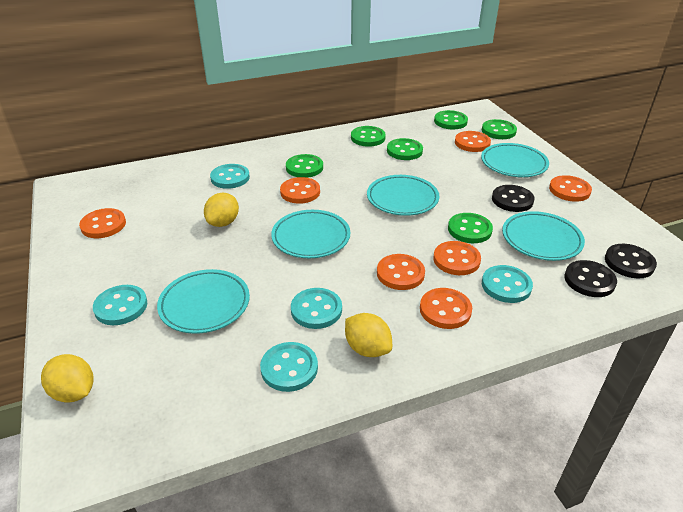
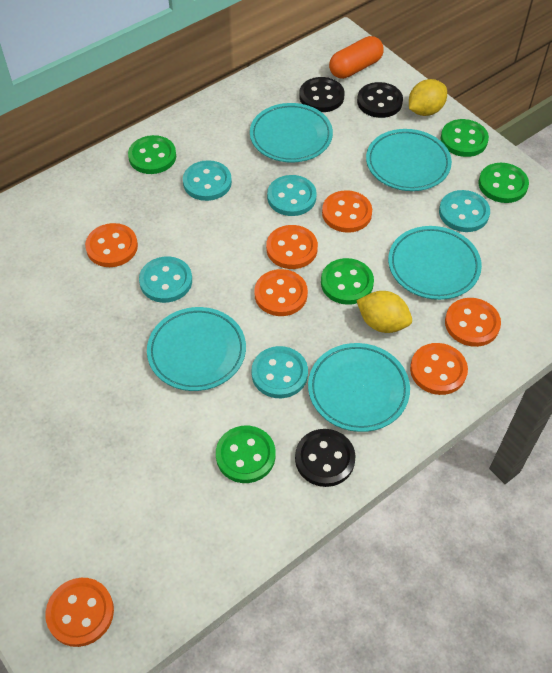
green button: [286,154,323,178] [351,126,386,147] [387,138,423,160] [434,110,468,129] [448,213,493,243] [482,119,517,139] = 6 -> [128,135,176,174] [216,426,276,483] [321,258,374,305] [441,119,489,157] [479,163,529,203] = 5
orange capsule: none = 0 -> [329,36,384,79] = 1
yellow lemon: [41,354,94,403] [204,193,239,227] [345,313,392,357] = 3 -> [356,291,412,333] [409,79,447,116] = 2

